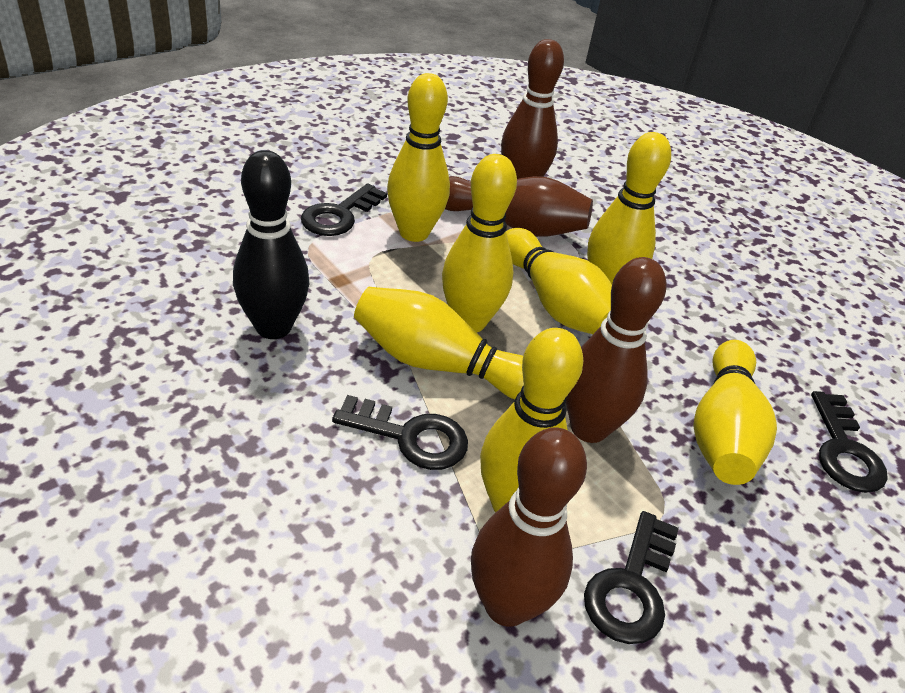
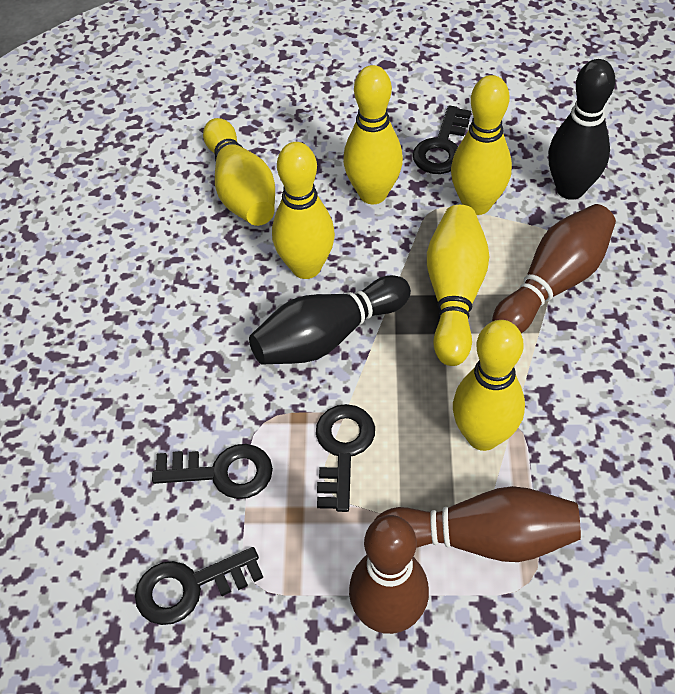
black bowling pin: [233,150,309,339] = 1 -> [249,275,411,365] [548,59,615,200] = 2
brown bowling pin: [445,176,593,237] [471,427,587,627] [501,39,564,179] [566,257,666,443] = 4 -> [349,515,429,634] [374,486,581,562] [492,204,616,333] = 3
yellow bowling pin: [354,287,524,399] [387,73,450,242] [442,154,517,332] [480,328,583,513] [506,228,612,334] [587,132,671,284] [693,340,777,485] = 7 -> [203,118,275,226] [272,142,335,279] [343,65,403,204] [427,205,489,366] [451,75,512,215] [453,320,525,451] = 6

